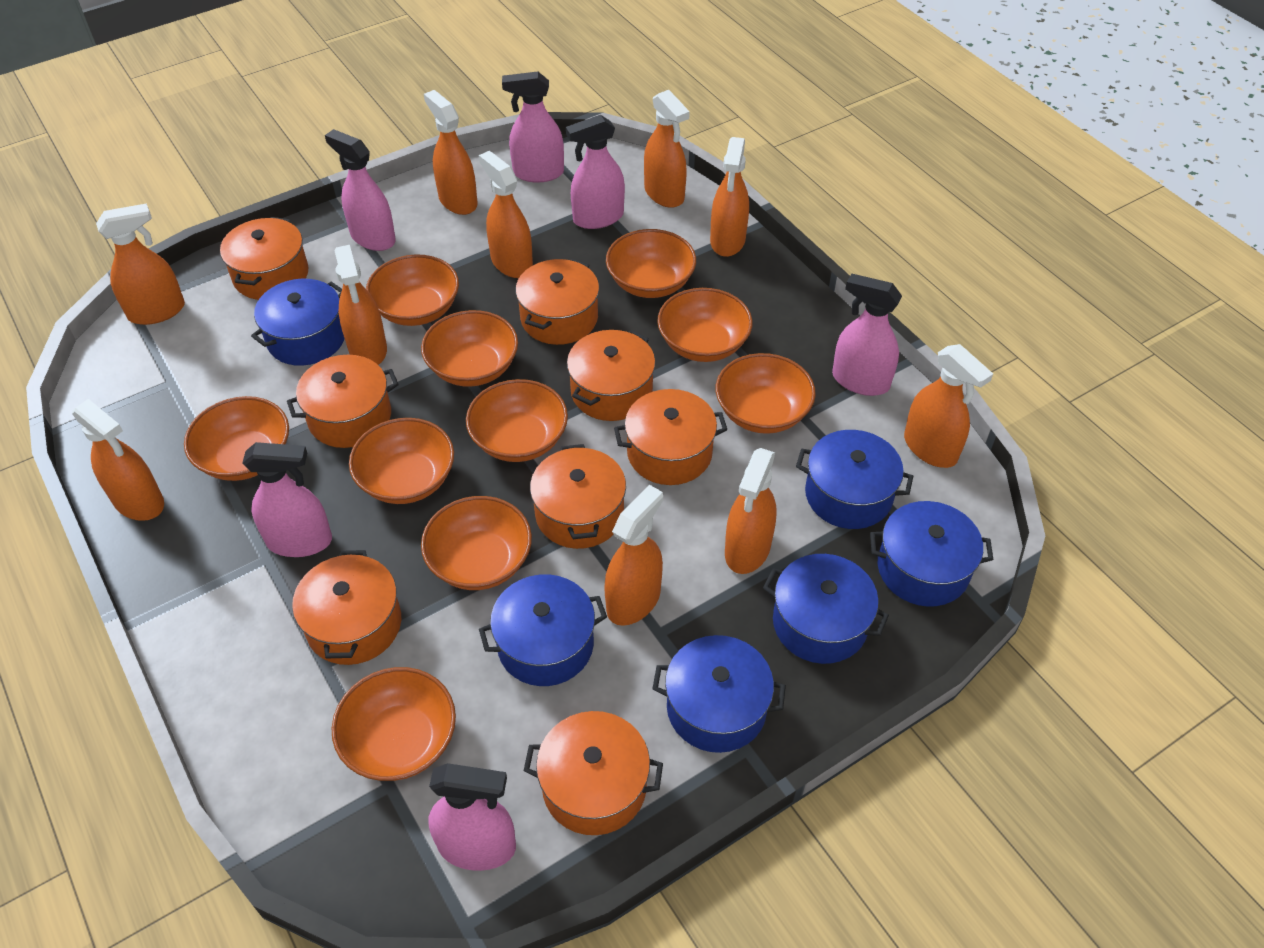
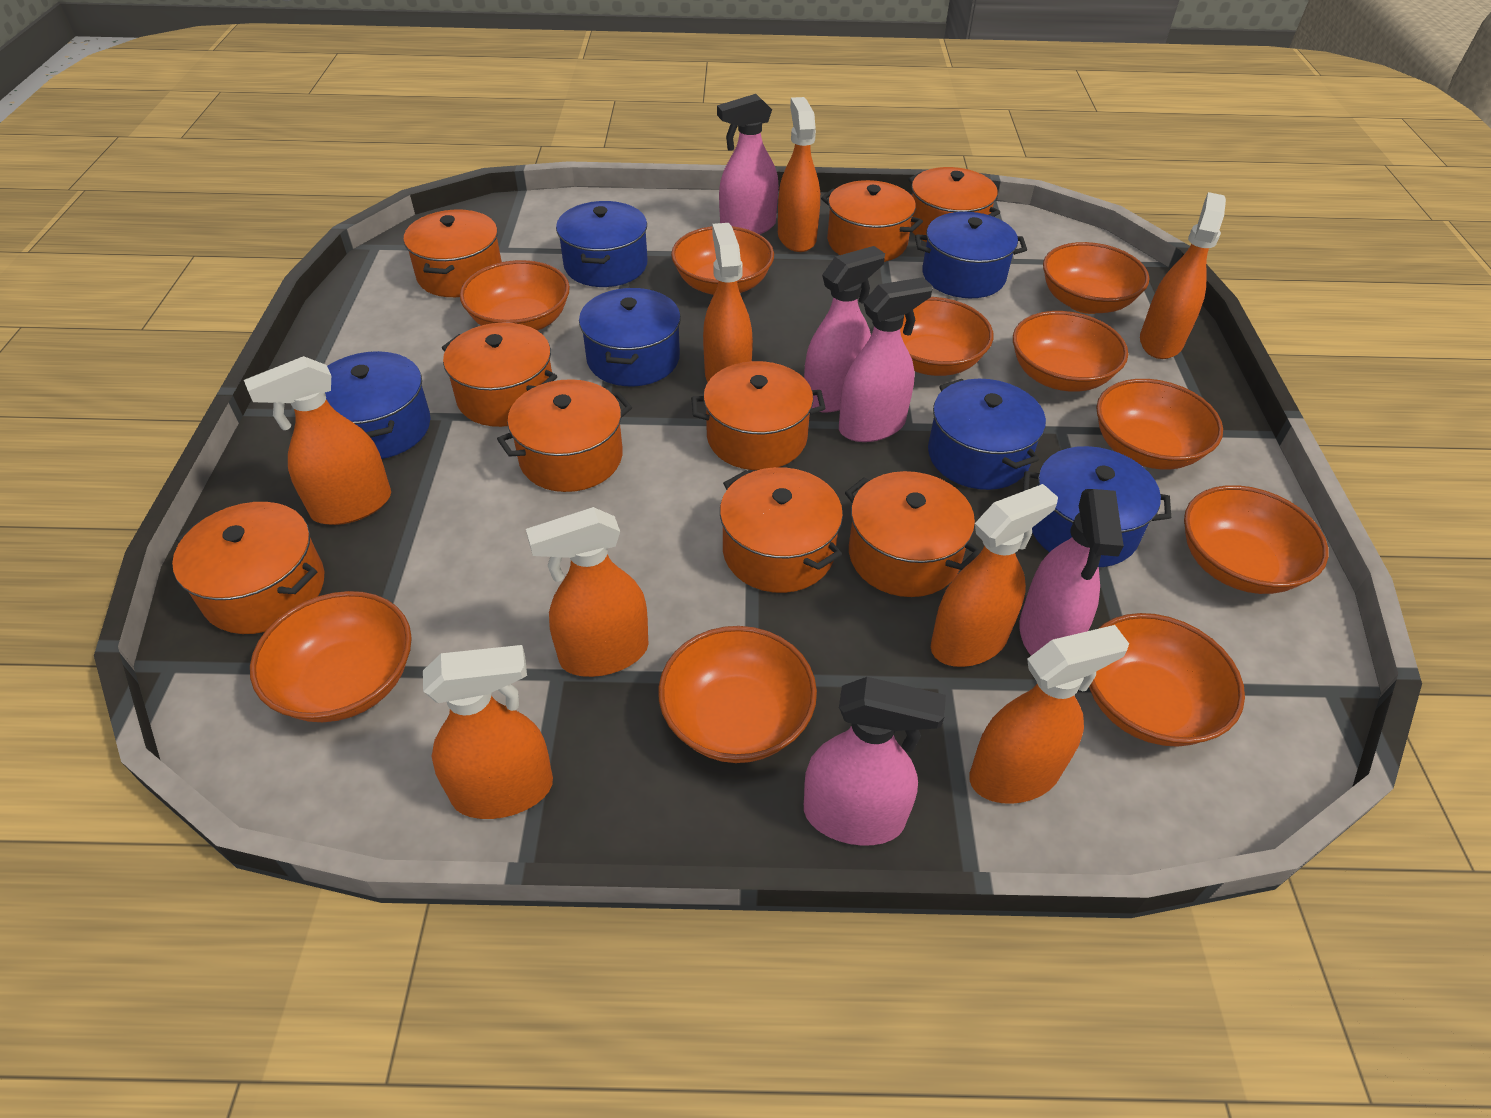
orange pot: [220,217,308,300] [287,355,399,448] [292,550,401,665] [516,259,599,345] [524,711,663,835] [530,444,626,549] [567,330,655,421] [614,389,727,485] = 8 -> [172,502,324,634] [404,209,502,297] [442,323,557,427] [497,379,632,492] [691,361,826,470] [720,467,843,593] [821,180,923,262] [845,471,981,597] [908,167,1000,242] = 9
orange spray bottle: [72,399,164,521] [96,203,185,325] [334,245,387,365] [424,90,478,215] [479,151,533,278] [604,485,663,626] [644,90,690,208] [710,137,749,257] [725,448,777,574] [904,344,993,468] = 10 -> [244,356,391,525] [423,645,553,819] [526,507,649,677] [703,223,753,382] [778,97,820,252] [931,484,1058,667] [969,625,1129,804] [1140,192,1226,359] = 8
pink spray bottle: [242,442,332,557] [325,129,396,251] [428,763,516,871] [502,72,564,183] [566,115,625,229] [832,274,902,396] = 6 -> [717,94,778,234] [804,246,885,412] [804,677,946,846] [839,277,933,442] [1019,489,1124,656] = 5

